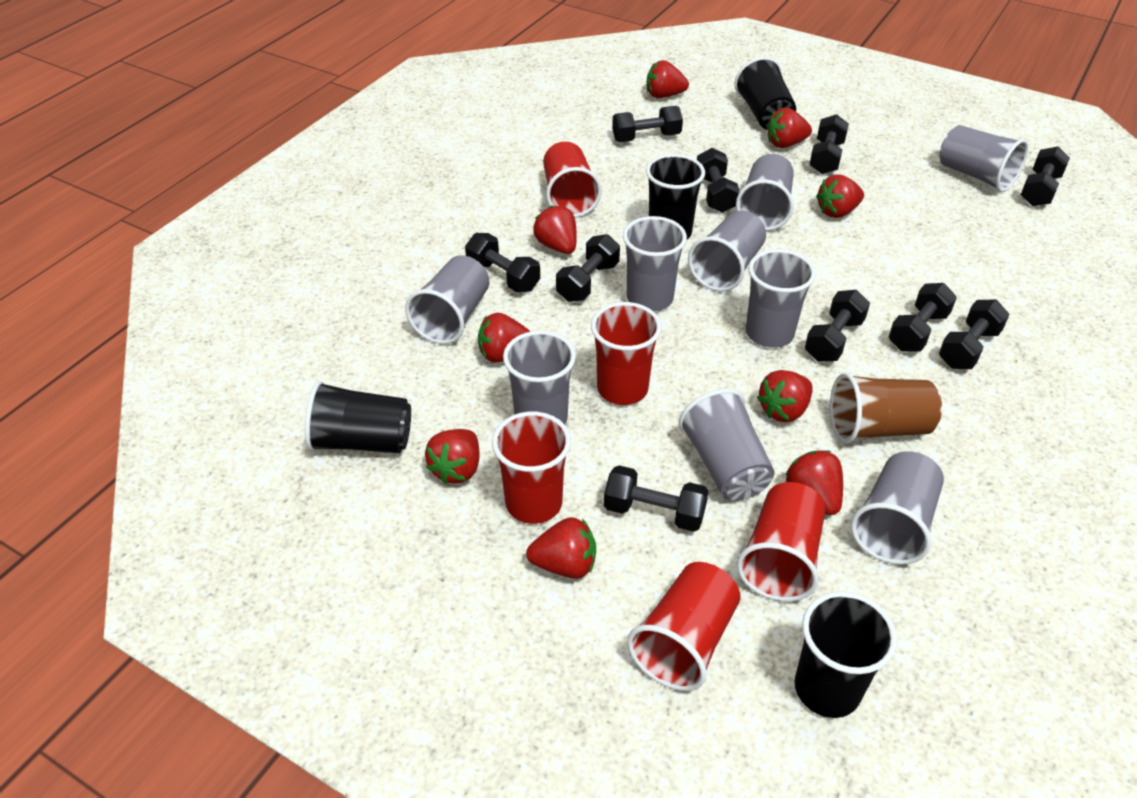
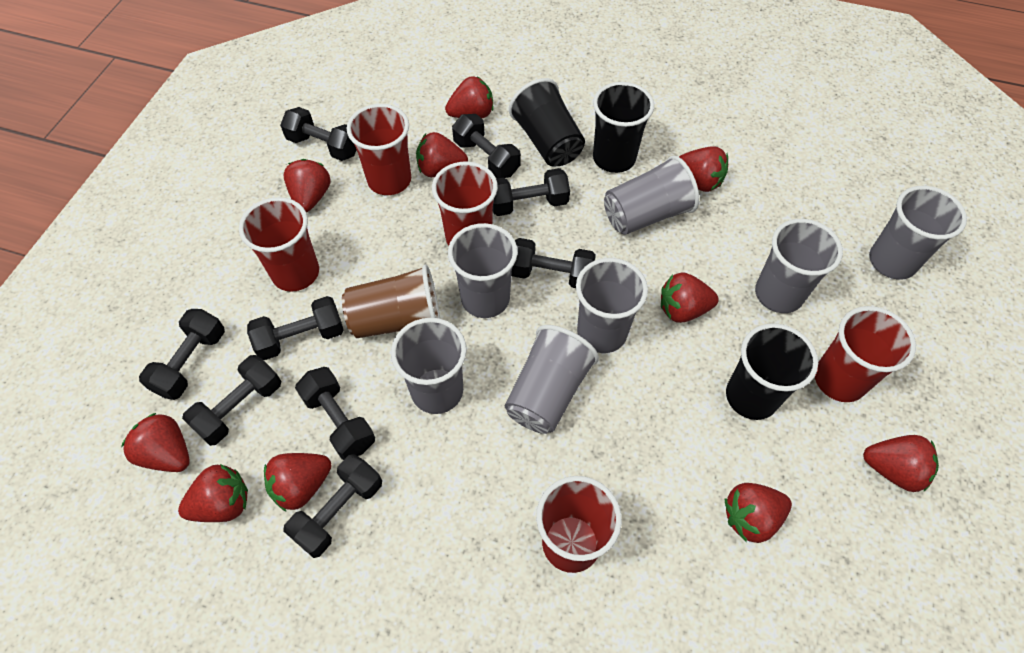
black cup: [305,381,411,453] [646,154,705,239] [735,57,796,130] [795,591,897,718] = 4 -> [509,78,585,166] [593,82,654,173] [726,323,818,420] = 3
black dumbbell: [465,233,540,292] [556,234,620,302] [604,465,709,532] [612,106,683,142] [697,148,740,213] [805,290,870,362] [809,114,849,174] [889,283,957,352] [939,299,1010,369] [1021,147,1070,206] = 10 -> [139,309,225,400] [182,355,281,446] [247,296,344,360] [280,107,356,161] [283,454,382,558] [295,367,375,460] [452,114,521,179] [493,168,570,216] [511,238,596,288] = 9
grey cup: [405,255,489,344] [503,331,576,424] [623,216,687,312] [679,389,775,500] [688,211,766,292] [736,154,794,231] [746,249,816,348] [851,451,944,565] [939,125,1028,192] = 9 -> [391,318,467,414] [448,223,518,318] [504,325,599,434] [576,258,648,353] [604,156,699,235] [755,219,843,313] [869,186,967,279] = 7
red strawberry: [425,429,479,484] [478,313,531,363] [526,517,596,579] [533,206,577,254] [647,60,689,98] [757,370,813,422] [767,108,812,148] [785,450,843,515] [816,174,864,218] = 9 -> [121,413,190,472] [178,464,248,522] [264,453,332,512] [283,159,331,212] [416,132,468,177] [445,76,493,118] [661,272,719,323] [679,146,728,192] [725,483,792,543] [863,435,939,492] = 10

